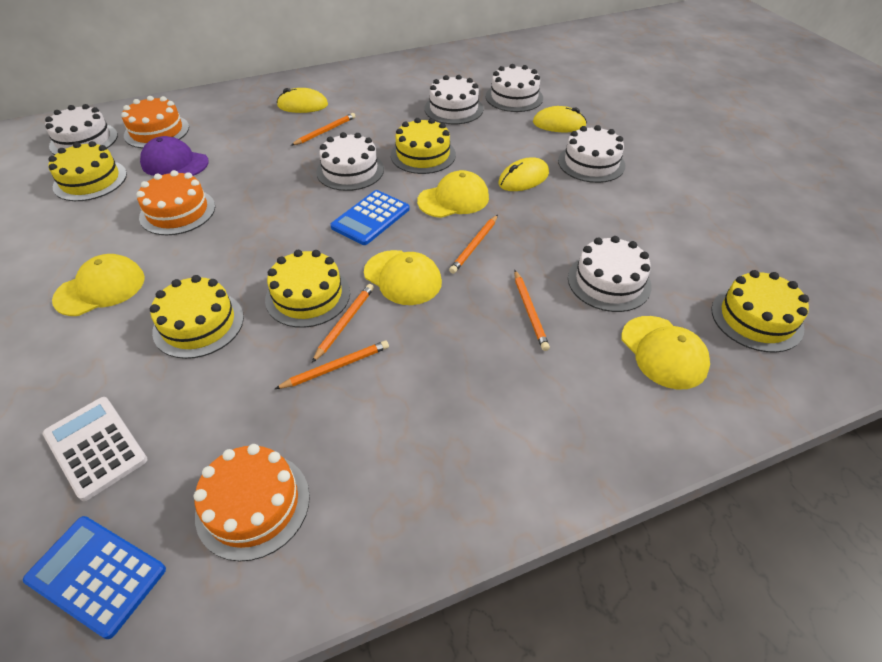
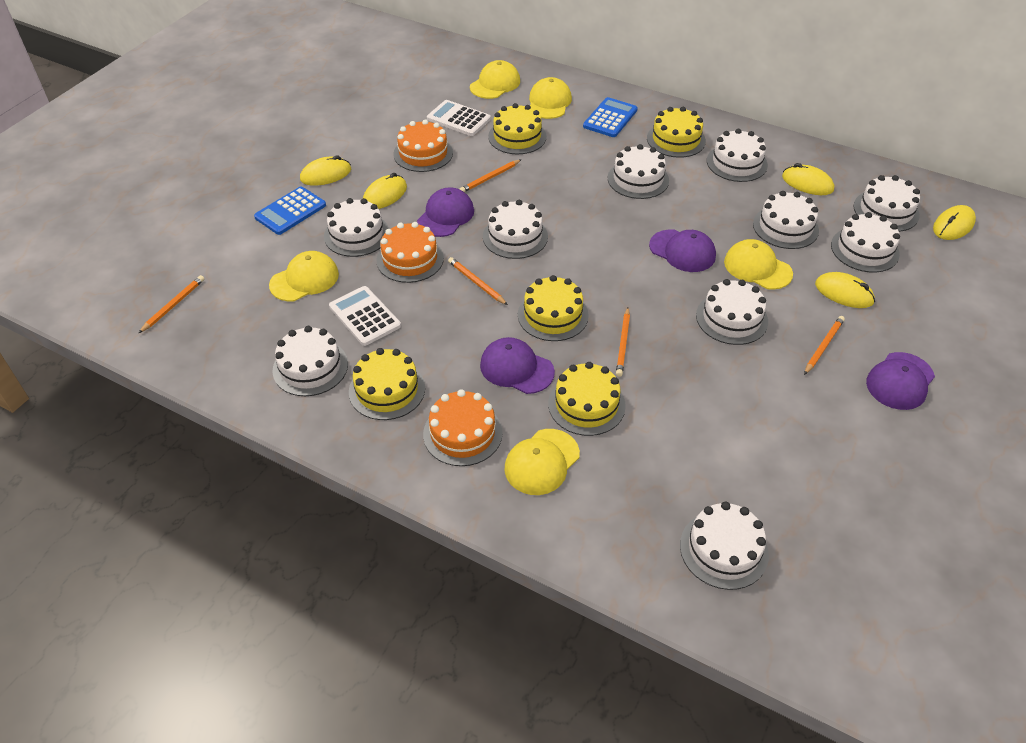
purple cap: [140,136,209,176] = 1 -> [417,187,474,237] [480,337,555,394] [649,229,716,272] [866,352,935,410] = 4
white cake: [45,104,118,155] [316,132,384,191] [424,75,483,124] [486,64,543,112] [558,125,626,183] [568,236,652,312] = 6 -> [273,326,348,396] [324,198,389,257] [483,200,548,259] [608,144,669,199] [680,502,769,590] [696,279,768,345] [707,129,768,182] [753,191,819,249] [831,212,900,273] [854,175,920,232] = 10
white calculator: [43,397,147,501] = 1 -> [329,286,401,346] [427,100,491,136] = 2
yellow cap: [52,254,145,316] [364,250,442,305] [417,170,489,218] [622,316,710,390] = 4 -> [269,251,339,301] [470,60,520,99] [505,429,580,495] [529,77,572,119] [724,239,793,290] = 5
yellow mouse: [277,88,328,113] [498,158,549,191] [533,106,587,133] = 3 -> [300,155,351,186] [363,173,407,209] [782,163,834,195] [815,272,875,308] [933,205,976,240] = 5

